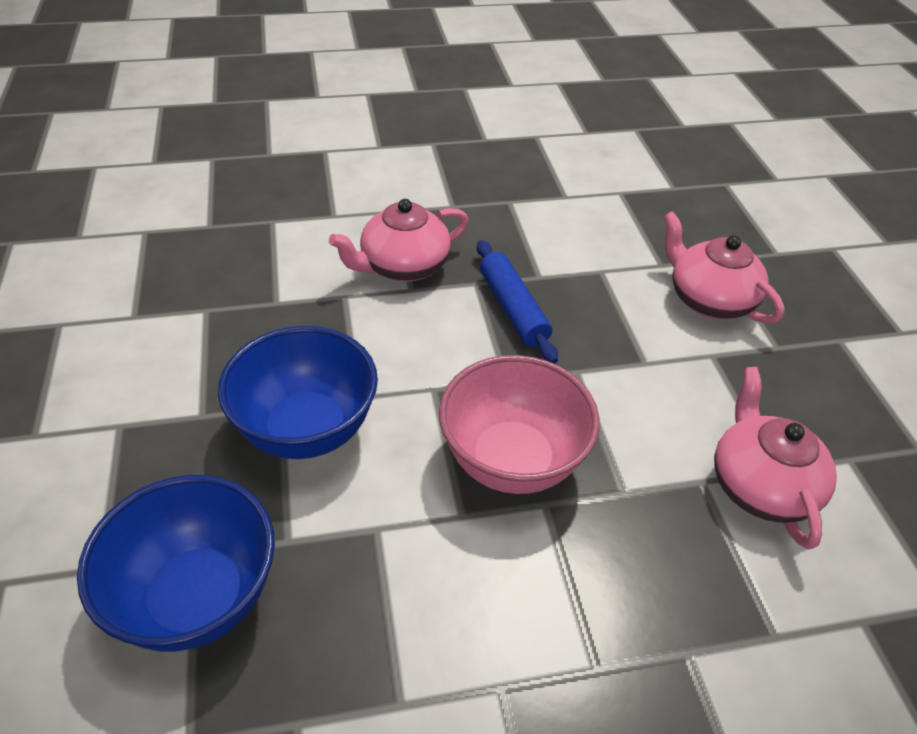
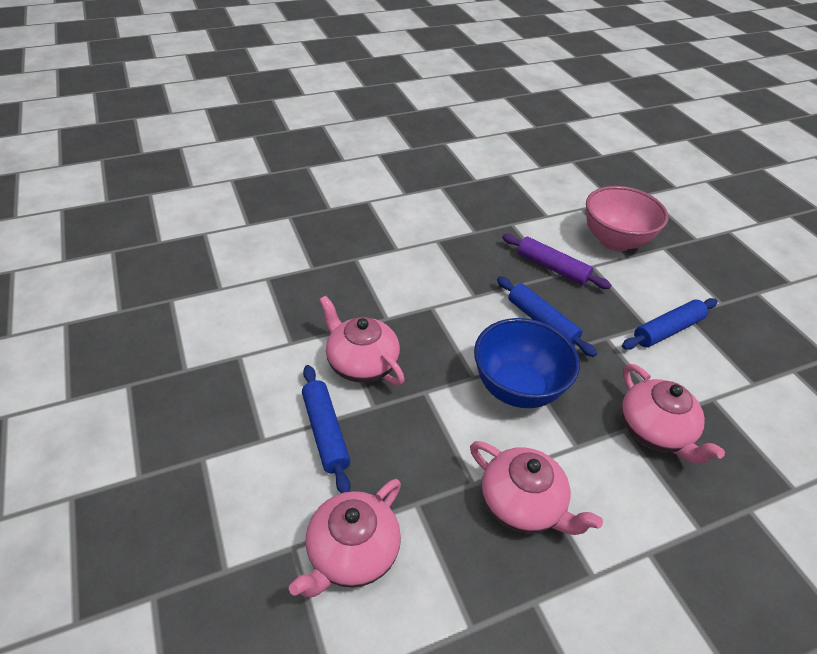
blue bowl: [77,475,275,652] [218,326,378,459] = 2 -> [474,318,580,408] = 1
blue rolling pin: [477,240,558,364] = 1 -> [302,365,351,493] [497,276,597,357] [622,298,718,350] = 3
pink teapot: [329,199,468,282] [663,211,785,324] [714,367,837,549] = 3 -> [289,479,401,597] [319,296,405,386] [470,441,603,535] [621,364,725,464] = 4
purple rolling pin: none = 0 -> [502,234,611,289] = 1

